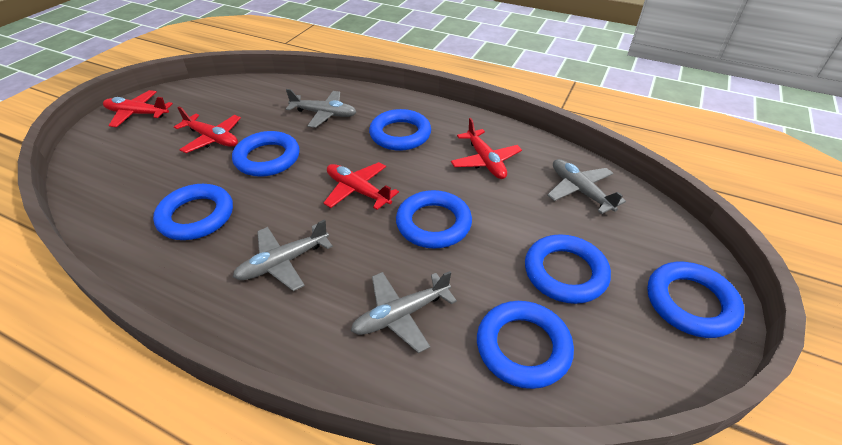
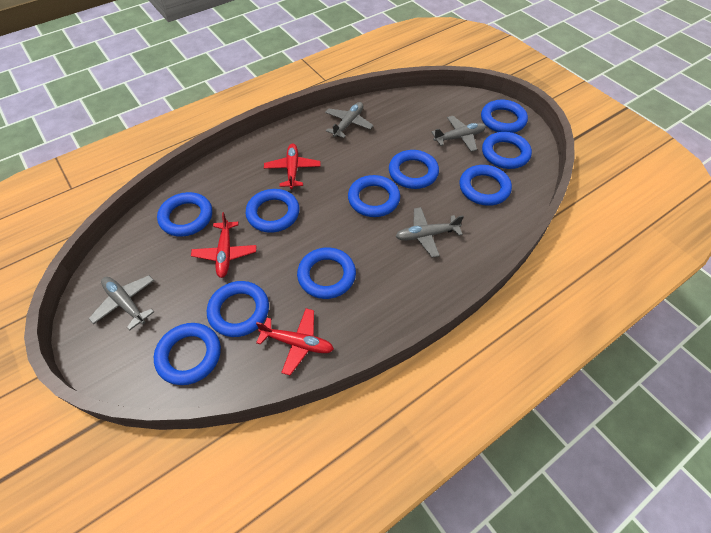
blue ring: [153,184,233,240] [232,131,300,177] [369,109,431,151] [396,190,472,249] [477,301,574,389] [525,234,611,304] [647,262,744,338] = 7 -> [154,323,221,385] [157,192,212,237] [207,281,269,337] [246,189,299,233] [297,247,356,299] [348,175,400,217] [389,150,439,189] [460,165,512,206] [481,100,528,133] [482,132,532,169] = 10
red plane: [103,90,173,127] [174,107,241,153] [324,162,399,210] [451,118,522,179] = 4 -> [191,212,256,278] [256,308,334,375] [264,143,320,189] = 3

